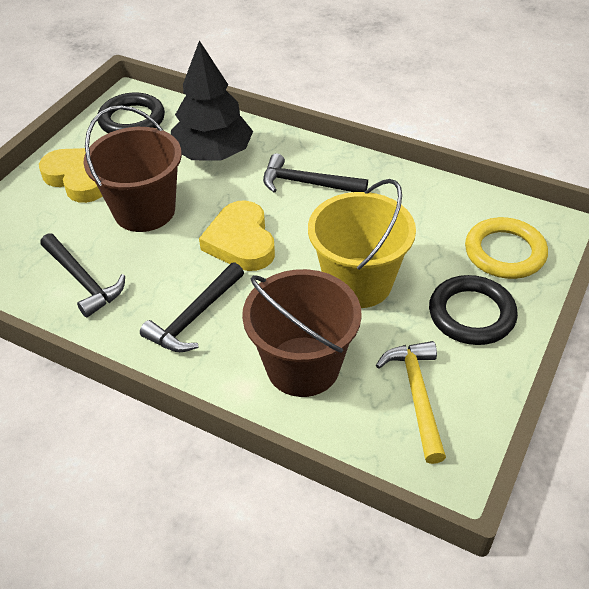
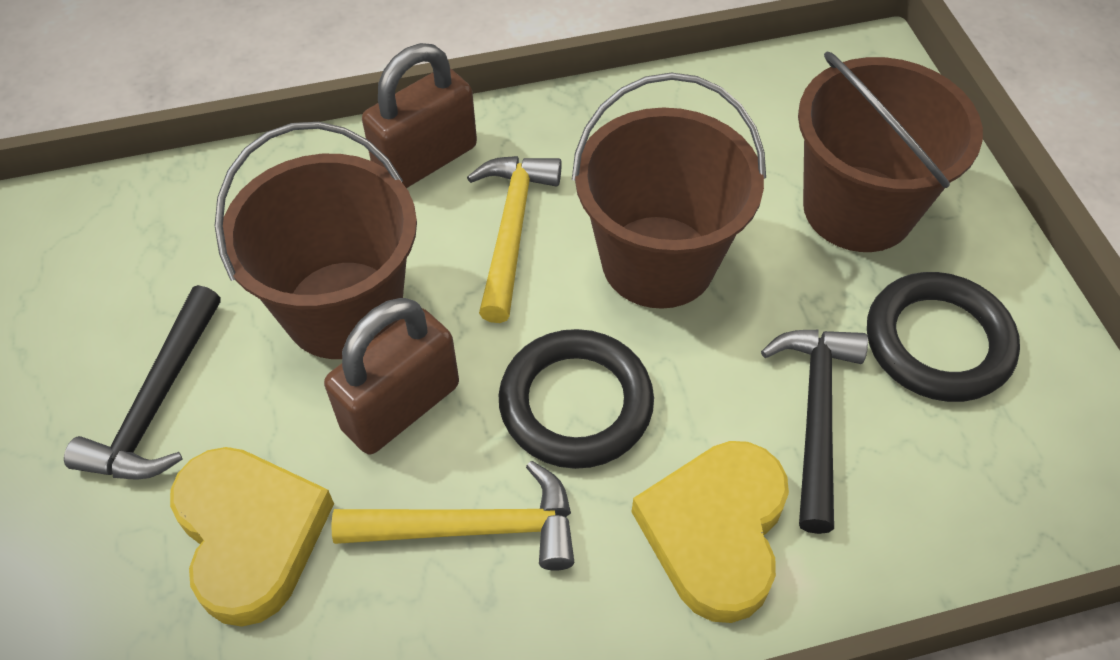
black hammer: [40,233,125,318] [140,262,244,352] [263,153,368,192] = 3 -> [64,285,221,480] [761,330,868,534] = 2
black tree: [171,40,253,161] = 1 -> none = 0
brown bucket: [83,105,182,232] [242,269,362,397] = 2 -> [214,122,417,359] [572,72,766,309] [798,52,983,252] = 3
brown padlock: none = 0 -> [324,298,459,455] [362,43,477,188] = 2
yellow bucket: [308,179,416,308] = 1 -> none = 0
yellow hammer: [376,341,446,464] = 1 -> [331,461,574,571] [467,156,562,323] = 2
yellow ring: [465,217,548,279] = 1 -> none = 0

